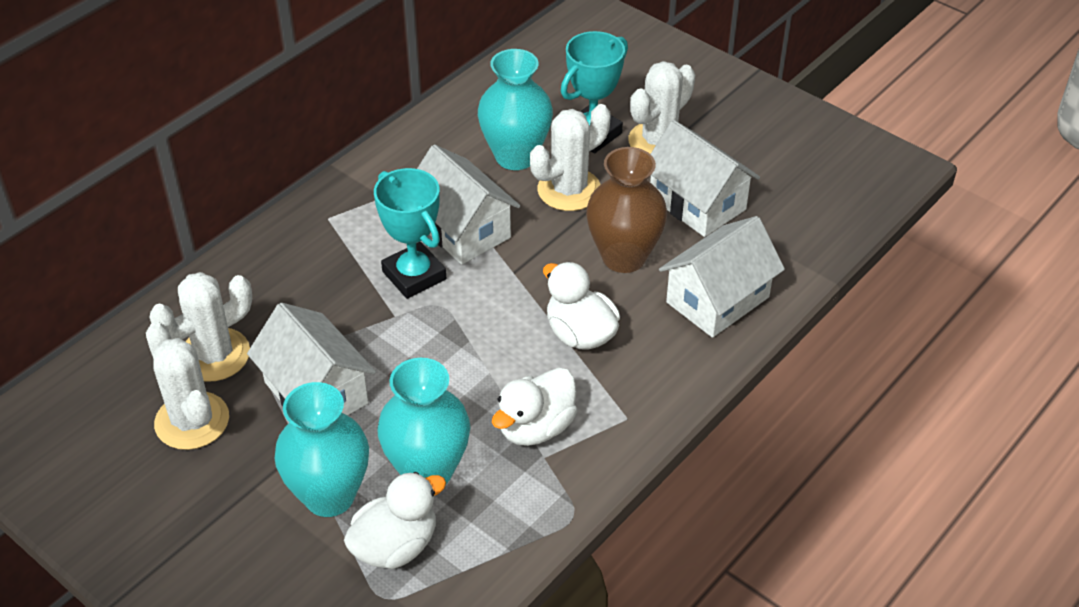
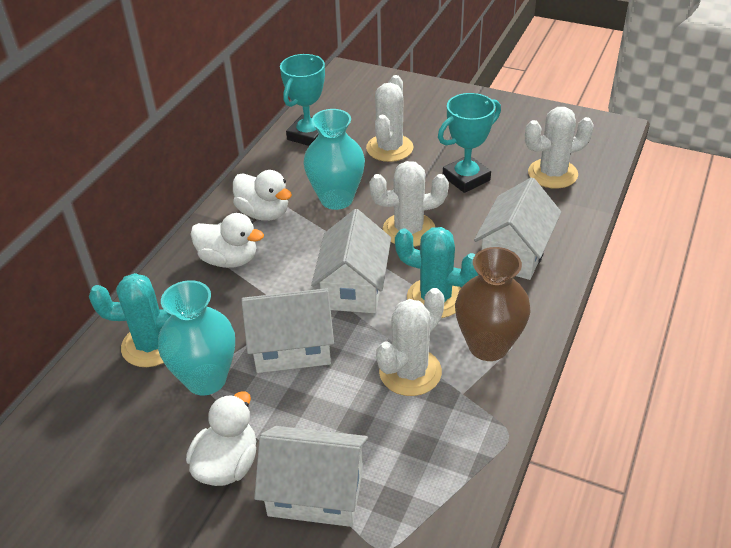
turquoise cactus: none = 0 -> [89,273,171,367] [395,227,478,318] = 2
turquoise vase: [274,382,369,517] [377,358,470,484] [478,49,553,170] = 3 -> [158,280,235,396] [303,109,365,210] = 2

